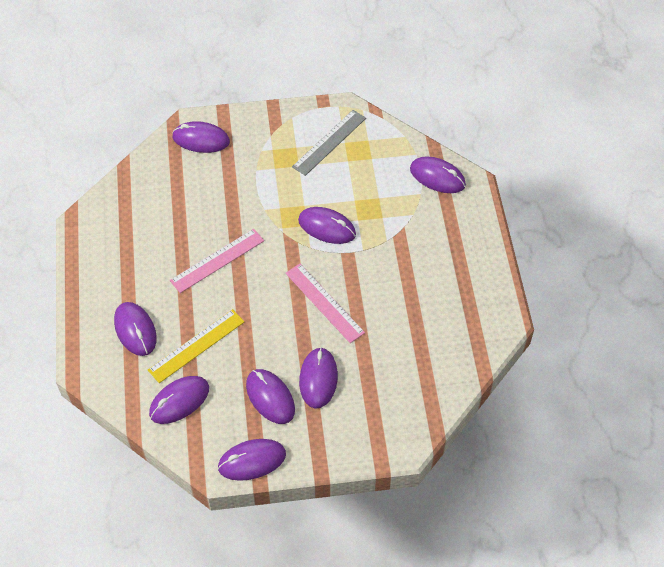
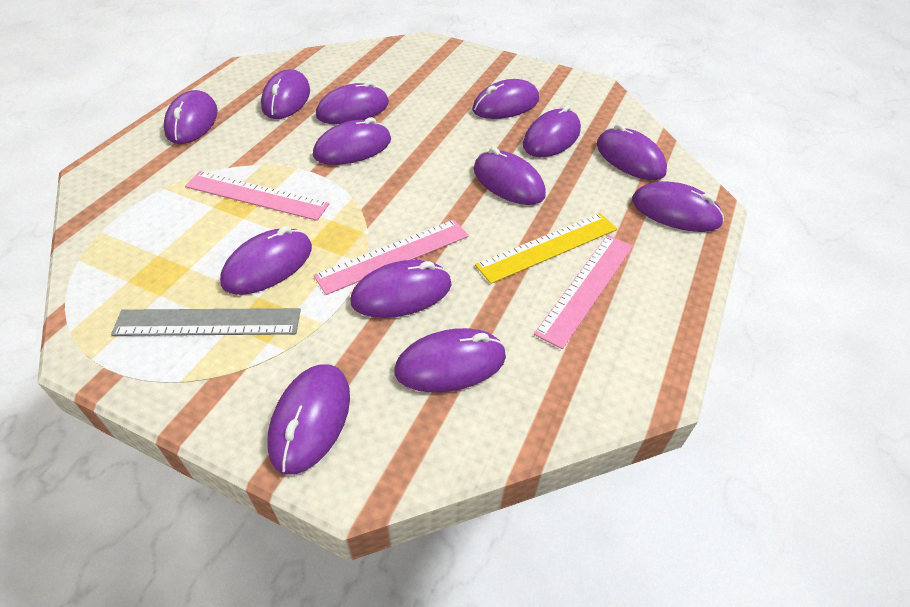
pink ruler: [170,229,264,293] [285,264,365,343] = 2 -> [185,171,329,221] [313,219,469,295] [534,235,633,349] = 3
purple mouse: [114,302,157,356] [149,376,209,424] [172,121,230,153] [218,439,286,481] [246,369,295,424] [298,207,356,244] [299,347,338,409] [410,156,466,193] = 8 -> [164,90,218,144] [220,226,312,295] [261,69,310,119] [267,364,350,475] [313,117,391,165] [316,81,389,124] [351,260,452,318] [395,328,506,393] [472,79,539,119] [473,147,546,205] [523,105,581,157] [597,124,667,180] [632,181,724,232] = 13

